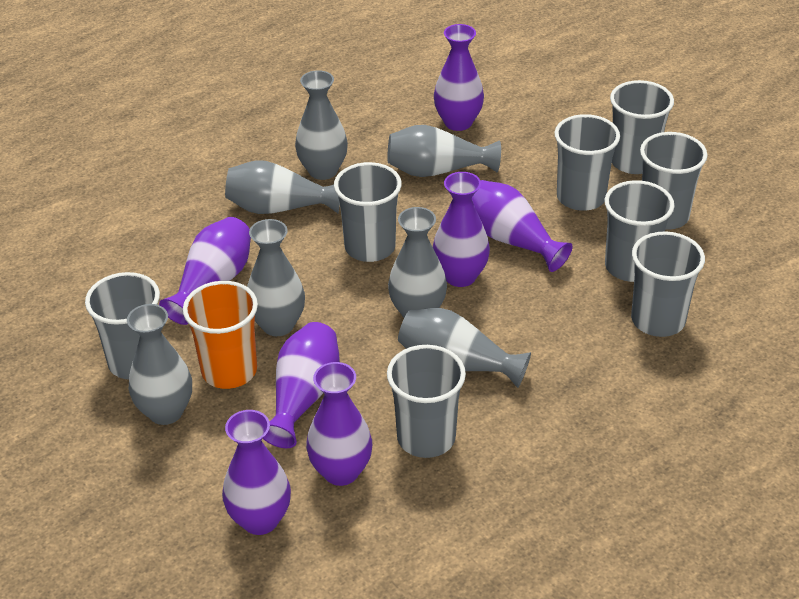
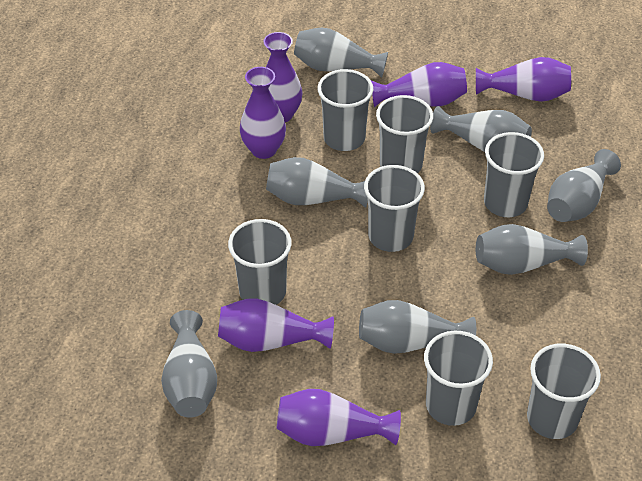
grey cup: [85,272,160,379] [334,162,402,262] [387,345,466,458] [554,114,620,211] [604,180,675,282] [610,80,674,174] [631,231,705,337] [640,132,708,230] = 8 -> [228,219,292,305] [317,69,374,151] [364,165,425,252] [376,95,433,174] [424,331,493,426] [484,132,544,217] [527,344,601,439] = 7
orange cup: [183,281,258,389] = 1 -> none = 0
purple vase: [159,217,251,325] [222,410,291,535] [263,322,340,448] [306,362,372,486] [433,172,490,287] [434,24,484,131] [472,180,573,272] = 7 -> [218,299,334,352] [240,67,286,159] [263,32,303,122] [277,389,401,446] [371,62,467,107] [476,57,571,102] = 6

